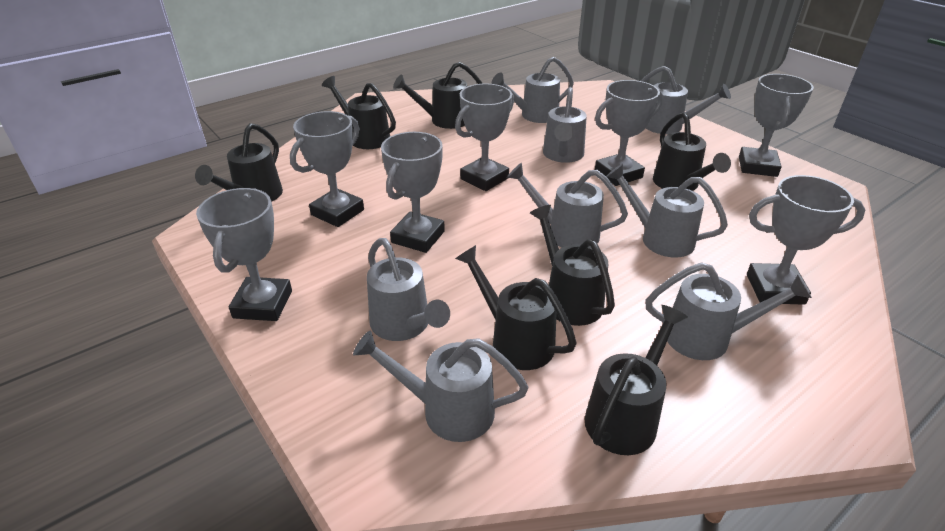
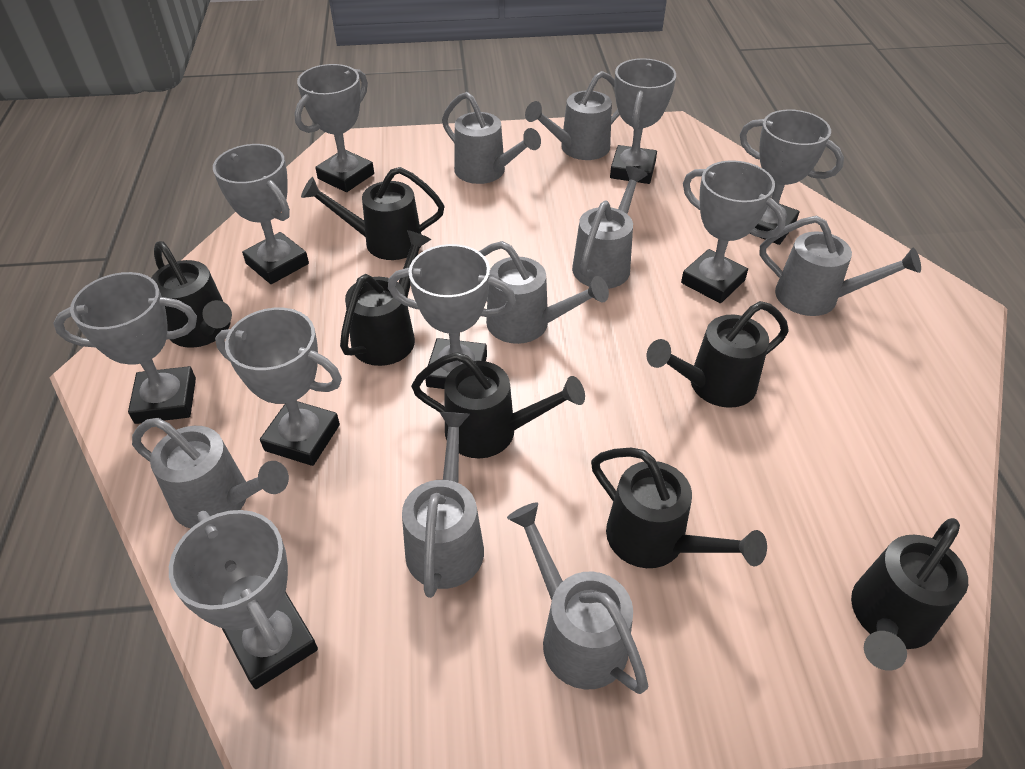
grey trophy: [196,188,292,321] [290,111,364,227] [381,132,445,253] [455,84,514,191] [595,80,663,186] [739,74,814,177] [747,175,865,305] = 7 -> [53,272,197,424] [169,510,318,689] [213,144,309,284] [215,308,342,466] [294,64,374,192] [388,244,516,389] [610,58,676,184] [681,160,786,303] [740,109,844,245] = 9

